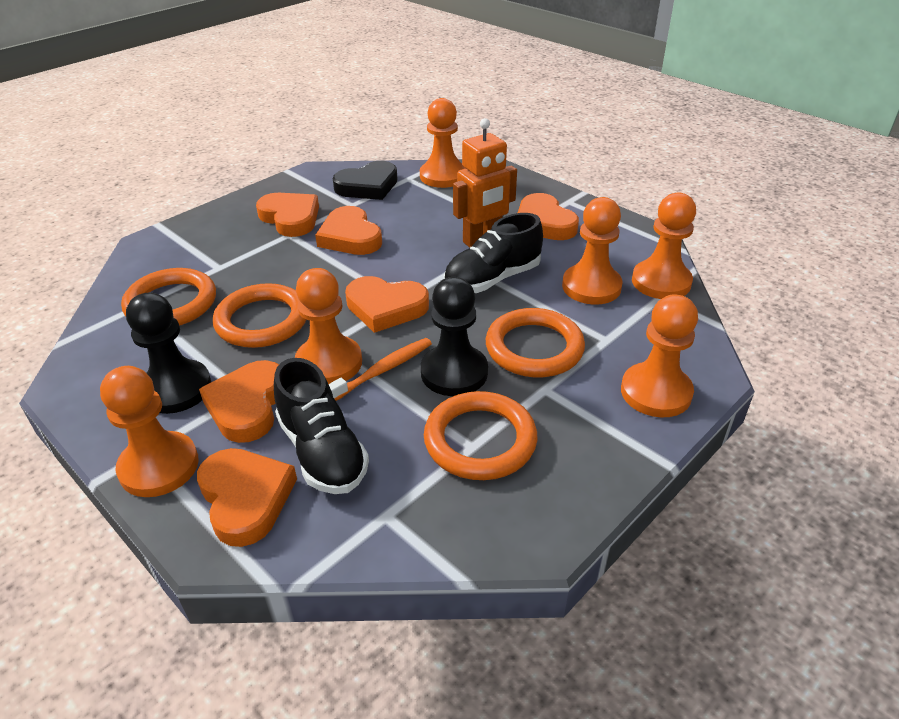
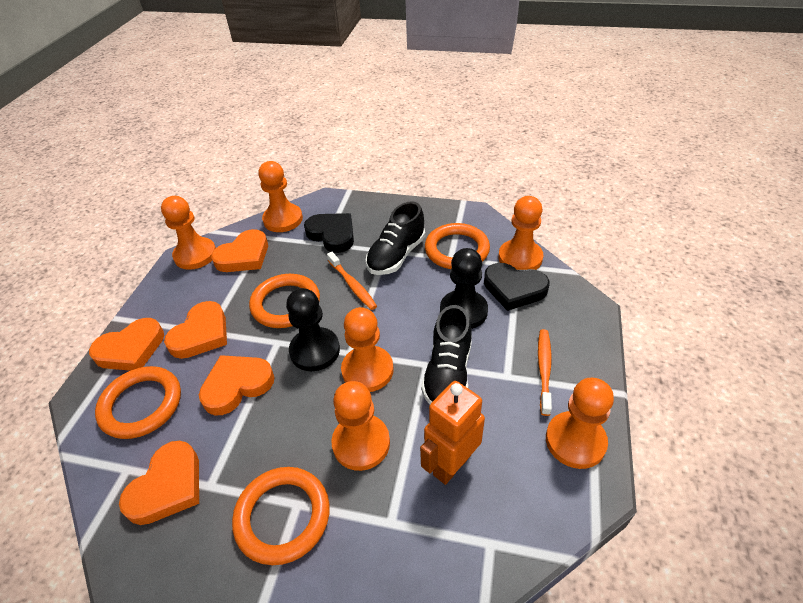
black heart: [333,161,397,200] = 1 -> [304,213,354,253] [484,263,549,311] = 2
orange heart: [197,448,297,547] [199,360,279,443] [256,193,319,237] [315,206,382,255] [345,276,429,333] [518,193,579,240] = 6 -> [89,318,164,371] [119,441,199,525] [164,301,227,359] [199,355,275,415] [211,229,268,272] = 5
orange toothbrush: [329,338,432,401] = 1 -> [327,252,377,310] [538,329,552,416] = 2

